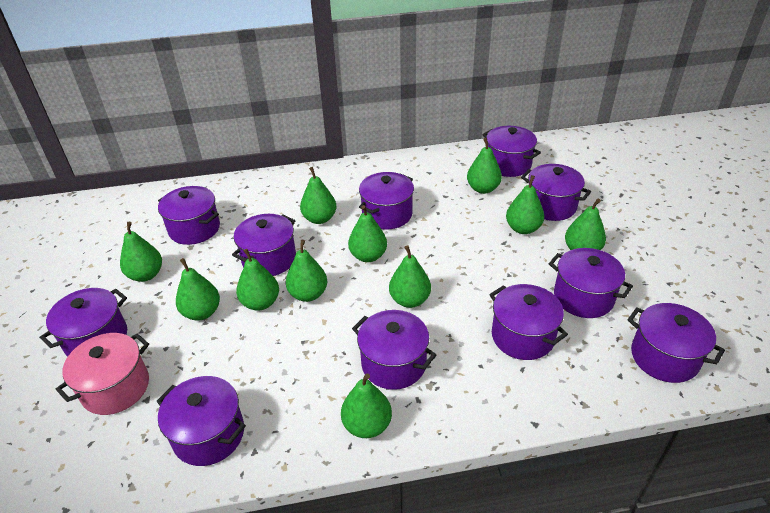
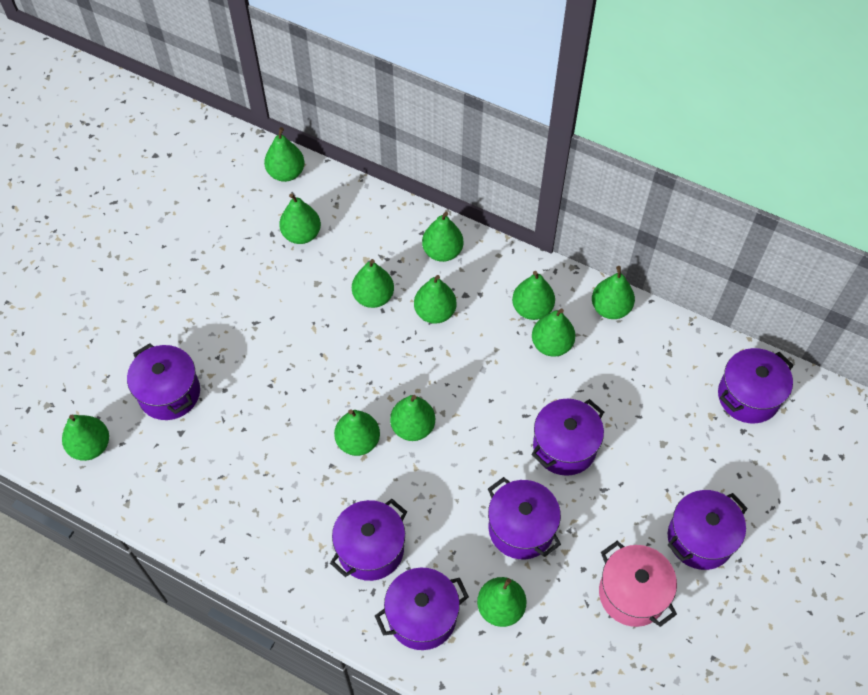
green pear: [120,222,162,282] [176,258,220,320] [236,249,279,311] [286,240,327,302] [300,167,336,224] [341,373,392,438] [348,205,387,262] [389,245,431,308] [467,138,502,194] [506,175,544,234] [565,199,606,250] = 11 -> [62,415,109,461] [264,127,305,182] [279,193,321,244] [334,409,380,456] [352,259,394,308] [390,395,435,441] [414,275,457,324] [422,212,463,262] [477,577,526,627] [512,271,555,320] [532,308,575,357] [592,266,635,319] = 12
purple pot: [40,288,127,357] [156,376,246,466] [158,186,220,245] [232,214,296,276] [352,310,437,390] [359,172,414,230] [482,126,541,177] [489,284,568,360] [521,164,591,221] [549,248,633,318] [627,303,725,383] = 11 -> [127,343,200,420] [330,499,407,581] [375,568,469,650] [488,477,561,559] [531,399,604,476] [668,490,748,570] [718,348,794,423] = 7

